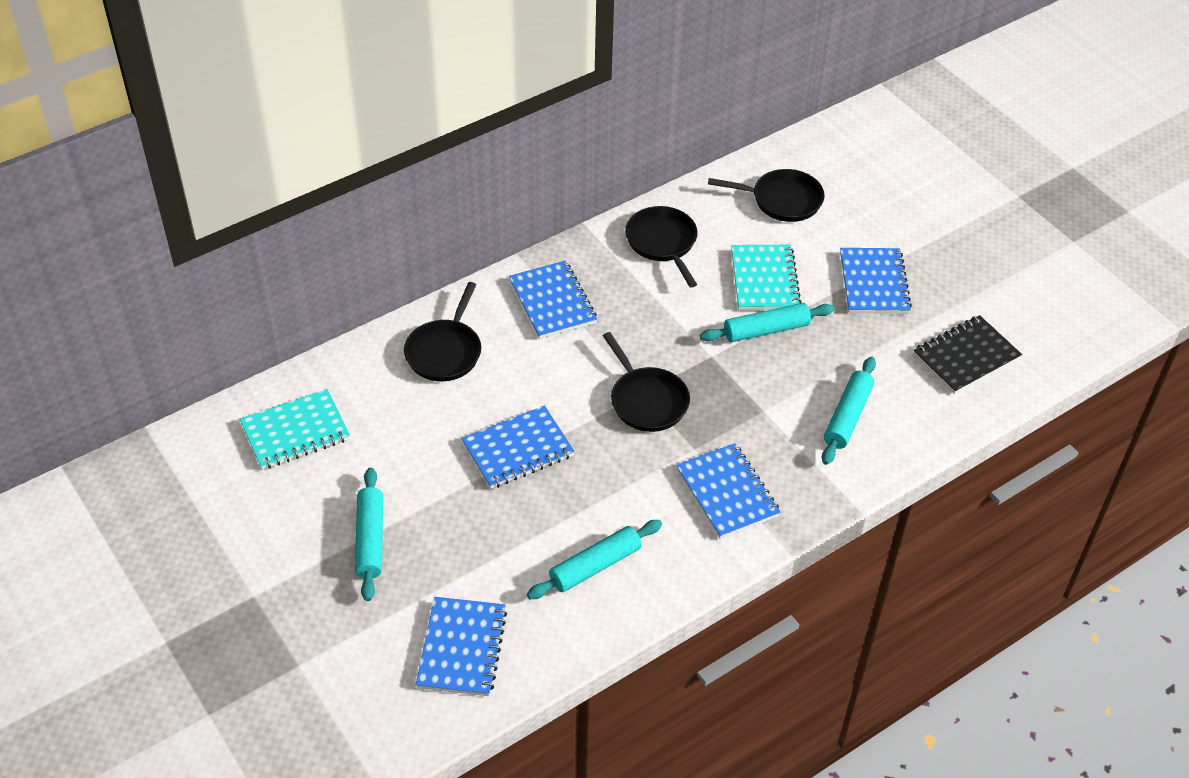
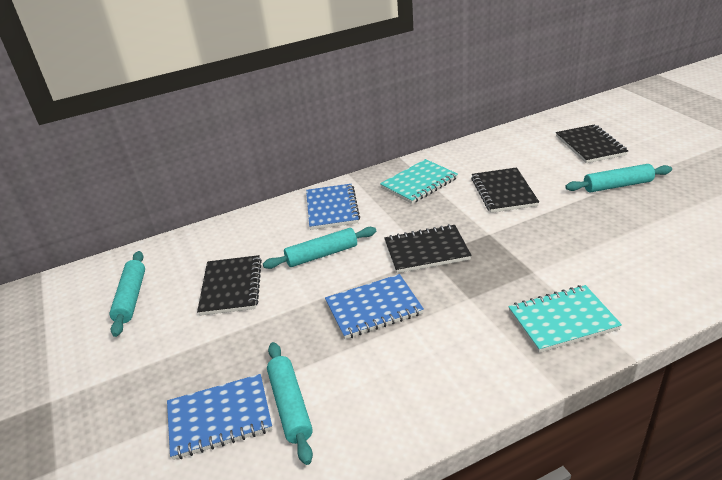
black notebook: [913,315,1022,394] = 1 -> [197,255,262,316] [384,224,472,273] [471,167,539,213] [556,124,628,163] = 4
black pan: [404,282,481,382] [603,332,690,432] [625,206,698,288] [708,169,825,222] = 4 -> none = 0
blue notebook: [416,597,507,696] [461,405,575,489] [509,261,597,339] [676,443,781,539] [840,248,912,314] = 5 -> [167,374,272,460] [306,184,360,230] [325,274,424,339] = 3

